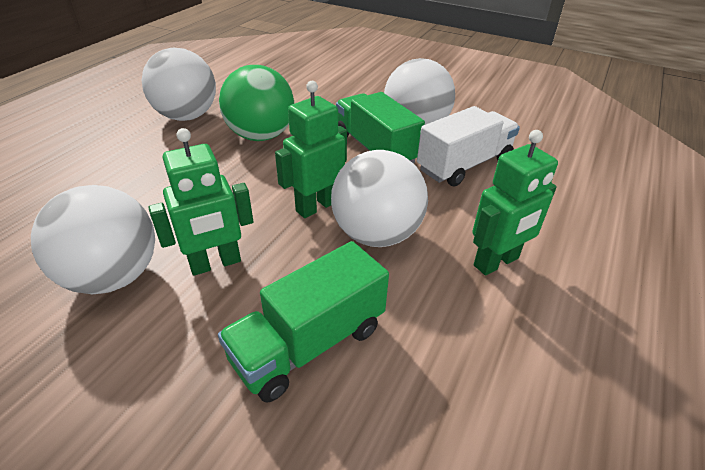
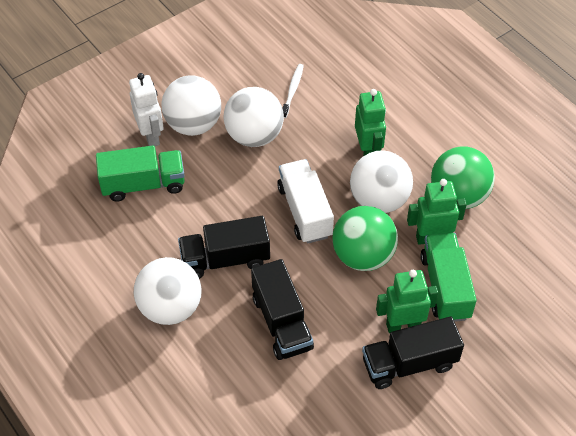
black truck: none = 0 -> [178,216,270,279] [251,259,314,360] [362,317,464,389] = 3
green ball: [219,65,294,141] = 1 -> [332,206,398,271] [431,146,495,209] = 2
white robot: none = 0 -> [129,73,164,146] = 1
white toothbrush: none = 0 -> [282,64,304,118] = 1

